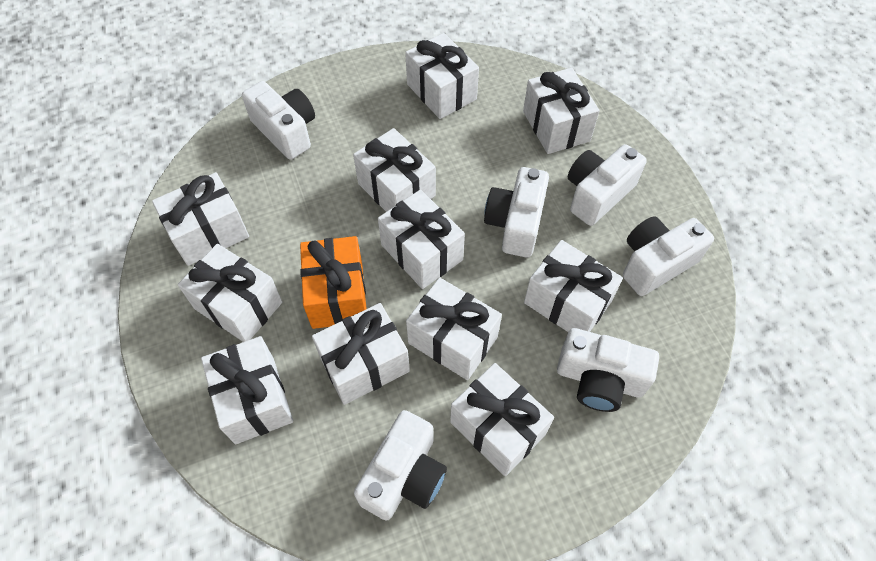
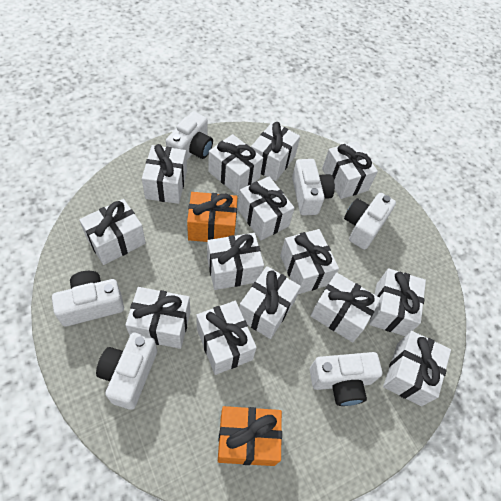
orange gift: [300,236,367,329] = 1 -> [187,192,237,242] [218,406,282,466] = 2
white gift: [152,172,249,266] [178,244,282,342] [201,336,293,444] [312,303,410,405] [353,128,436,212] [378,190,465,289] [405,33,479,119] [406,278,502,380] [450,363,554,476] [523,68,600,154] [524,240,623,332] = 11 -> [79,199,146,265] [125,287,190,349] [142,144,187,204] [196,301,257,375] [207,233,264,290] [208,134,263,195] [238,176,294,240] [239,266,301,339] [251,122,300,181] [280,229,339,294] [311,273,381,343] [322,141,378,199] [369,268,426,336] [383,331,451,406] = 14

